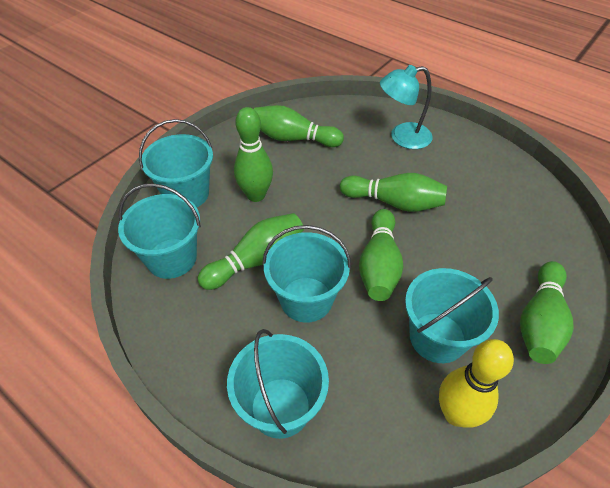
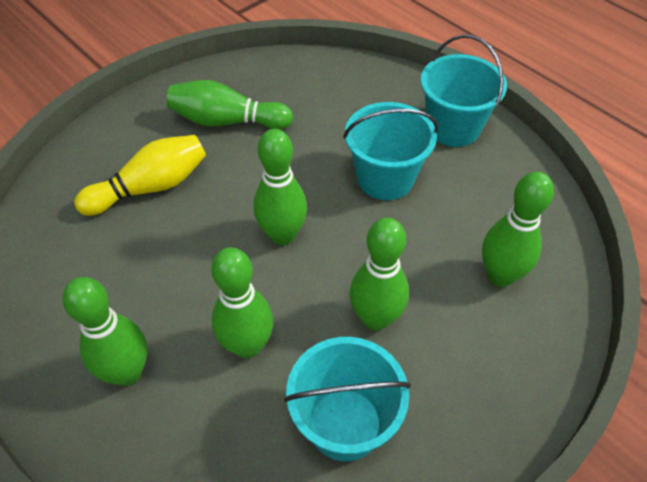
turquoise bucket: [118,183,201,279] [139,119,213,207] [227,329,329,439] [262,225,351,323] [405,268,499,363] = 5 -> [284,337,411,461] [343,102,439,200] [420,34,507,147] = 3
turquoise lamp: [380,65,433,149] = 1 -> none = 0

